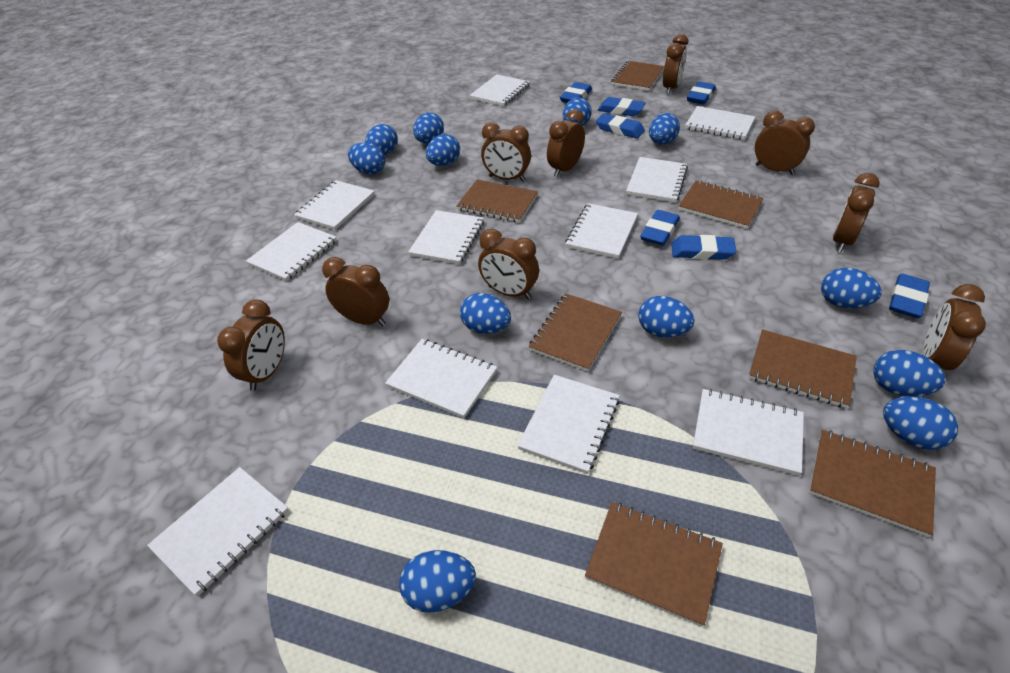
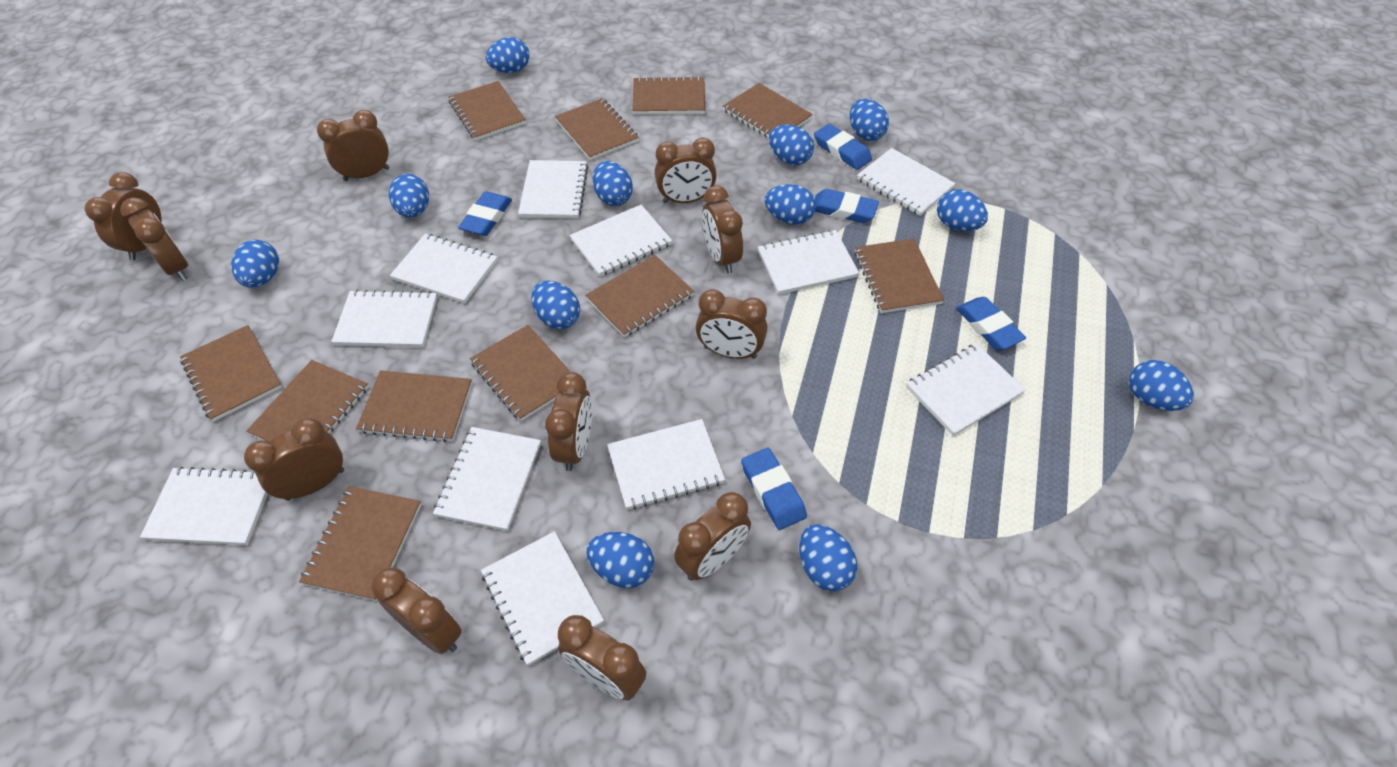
blue eraser: [560,82,592,103] [596,113,645,138] [598,97,645,116] [640,210,680,246] [671,235,736,260] [687,82,716,104] [889,274,930,318] = 7 -> [458,191,512,236] [741,448,807,530] [814,124,872,170] [815,189,879,223] [956,297,1026,350] = 5
brown clock: [217,300,285,391] [322,257,389,326] [478,229,539,299] [481,122,531,182] [547,109,585,177] [663,34,688,94] [755,111,815,175] [833,173,880,252] [923,284,986,370] = 9 -> [85,172,162,261] [121,197,188,281] [244,418,344,501] [317,110,389,181] [371,567,462,654] [545,372,592,471] [558,615,646,701] [655,138,717,203] [674,492,751,581] [696,289,768,359] [702,185,743,274] = 11
brown notebook: [456,180,538,223] [529,293,622,372] [585,502,723,627] [611,61,664,91] [678,181,764,229] [749,329,857,408] [809,430,936,537] = 7 -> [180,325,282,422] [246,360,369,442] [299,486,421,601] [356,370,472,442] [448,81,526,141] [470,325,571,421] [555,98,639,160] [585,255,694,337] [632,76,705,115] [723,83,813,138] [854,239,944,313] = 11

